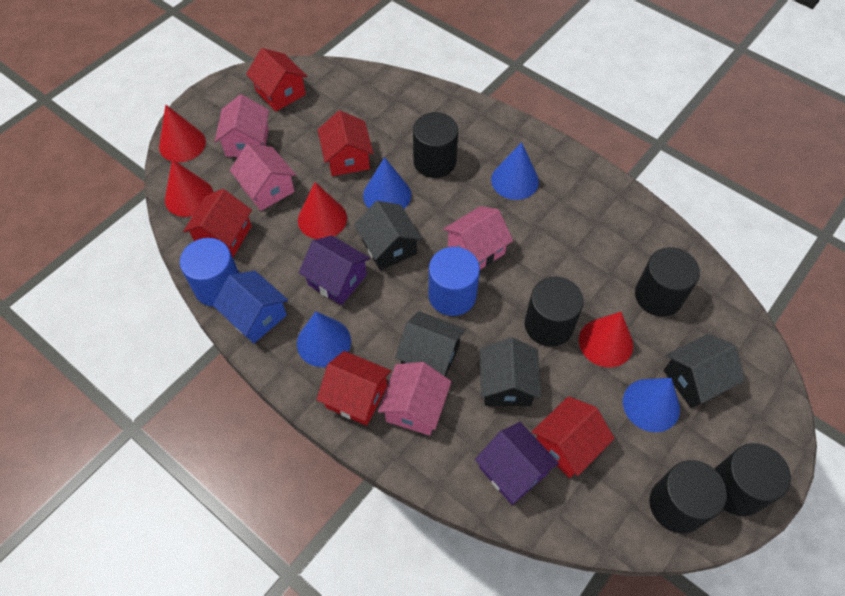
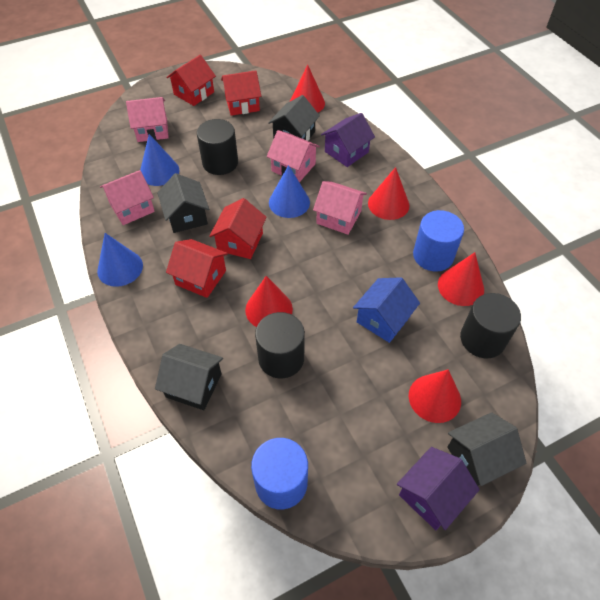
black cylinder: [413,112,458,178] [525,277,584,347] [635,247,700,317] [650,460,727,533] [715,443,791,516] = 5 -> [197,119,238,175] [255,312,305,379] [460,293,521,358] = 3
blue cone: [297,312,351,367] [363,157,411,209] [491,142,539,200] [623,378,680,432] = 4 -> [97,233,143,287] [140,134,179,186] [269,165,310,218] = 3
red cone: [159,105,206,162] [165,159,214,217] [298,182,347,239] [579,312,633,367] = 4 -> [245,276,293,327] [290,65,325,113] [368,167,409,220] [409,369,461,423] [438,252,484,306] = 5
red house: [183,189,252,257] [246,48,308,111] [317,351,391,426] [318,110,374,176] [532,396,615,478] = 5 -> [166,55,216,106] [166,239,228,298] [209,198,267,259] [221,70,261,116] = 4

